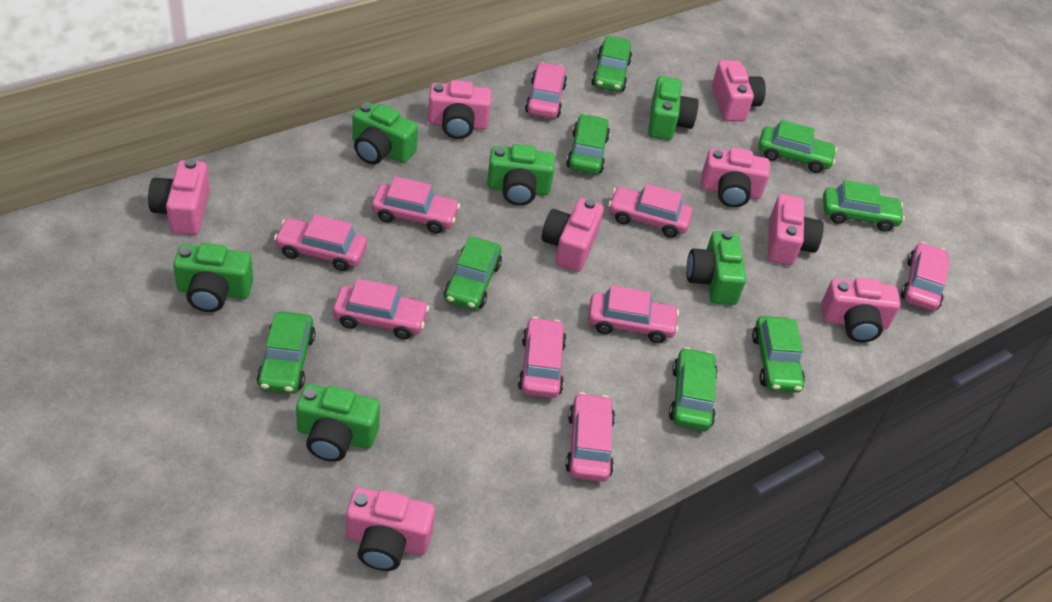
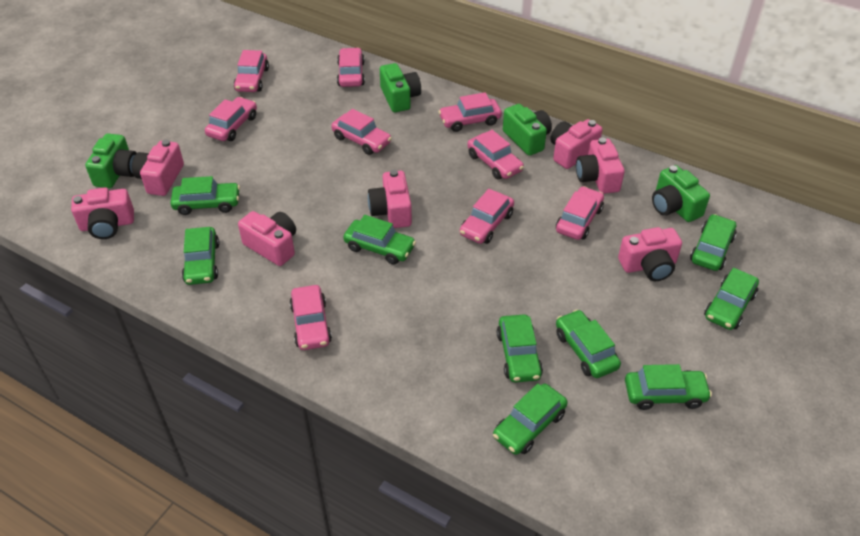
green camera: [173,243,253,312] [296,384,380,462] [352,102,418,164] [487,144,555,206] [648,76,698,140] [686,230,746,305] = 6 -> [85,134,137,188] [380,63,421,112] [503,104,552,156] [652,165,710,222] = 4
green car: [257,311,315,394] [444,236,502,310] [566,114,610,174] [591,35,632,92] [669,347,718,431] [752,316,805,393] [759,120,837,173] [823,180,905,232] = 8 -> [170,176,240,215] [182,227,219,285] [343,215,416,265] [493,384,568,455] [497,314,543,382] [556,309,621,378] [625,364,712,410] [690,214,737,271] [704,268,759,330] = 9
pink camera: [148,159,210,235] [346,487,435,571] [428,80,492,139] [542,198,604,272] [701,147,770,208] [712,60,766,121] [768,194,824,266] [821,277,901,342] = 8 -> [71,188,134,239] [132,140,184,196] [238,211,296,266] [368,170,412,228] [550,119,602,169] [576,137,625,194] [618,227,682,281] = 7

